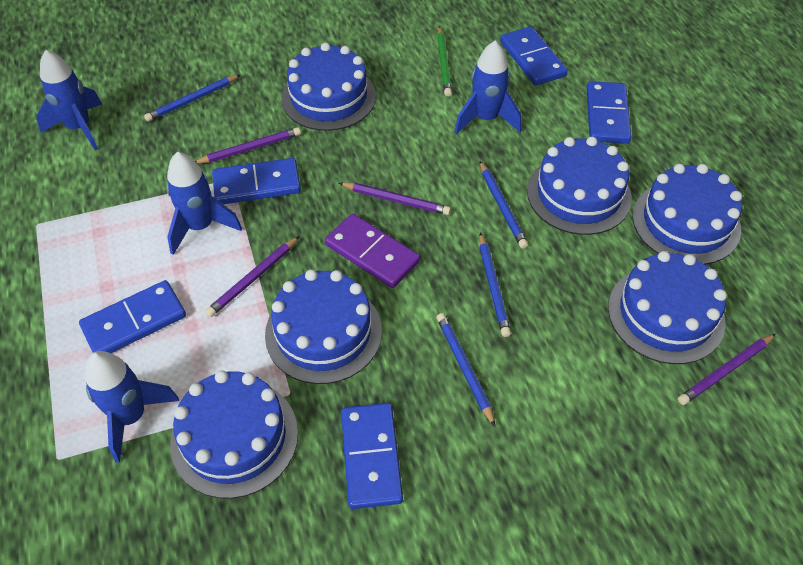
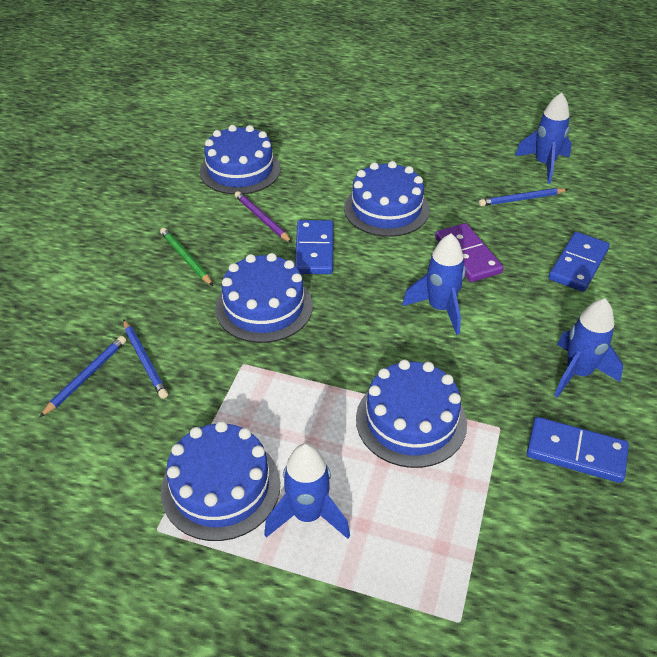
blue cake: [170,370,298,499] [265,269,382,384] [282,43,376,131] [527,137,632,235] [608,251,727,364] [633,164,742,264] = 6 -> [161,421,280,541] [200,125,281,195] [215,253,313,343] [344,161,430,237] [356,360,467,468] = 5
blue domino: [79,280,186,353] [212,158,301,204] [341,403,403,509] [500,26,568,86] [586,81,631,144] = 5 -> [295,220,333,274] [527,417,629,483] [549,232,610,292] = 3
blue pencil: [144,75,240,122] [437,313,495,426] [479,232,511,337] [480,161,528,249] = 4 -> [39,336,126,418] [123,319,168,399] [479,188,569,206] = 3
purple pencil: [195,127,301,164] [205,236,299,317] [339,182,451,215] [678,334,776,405] = 4 -> [235,191,292,243] = 1

